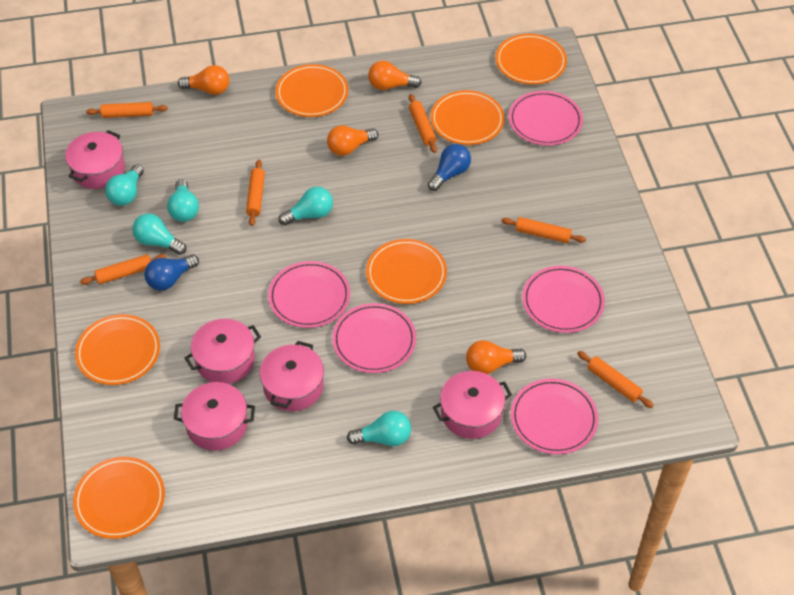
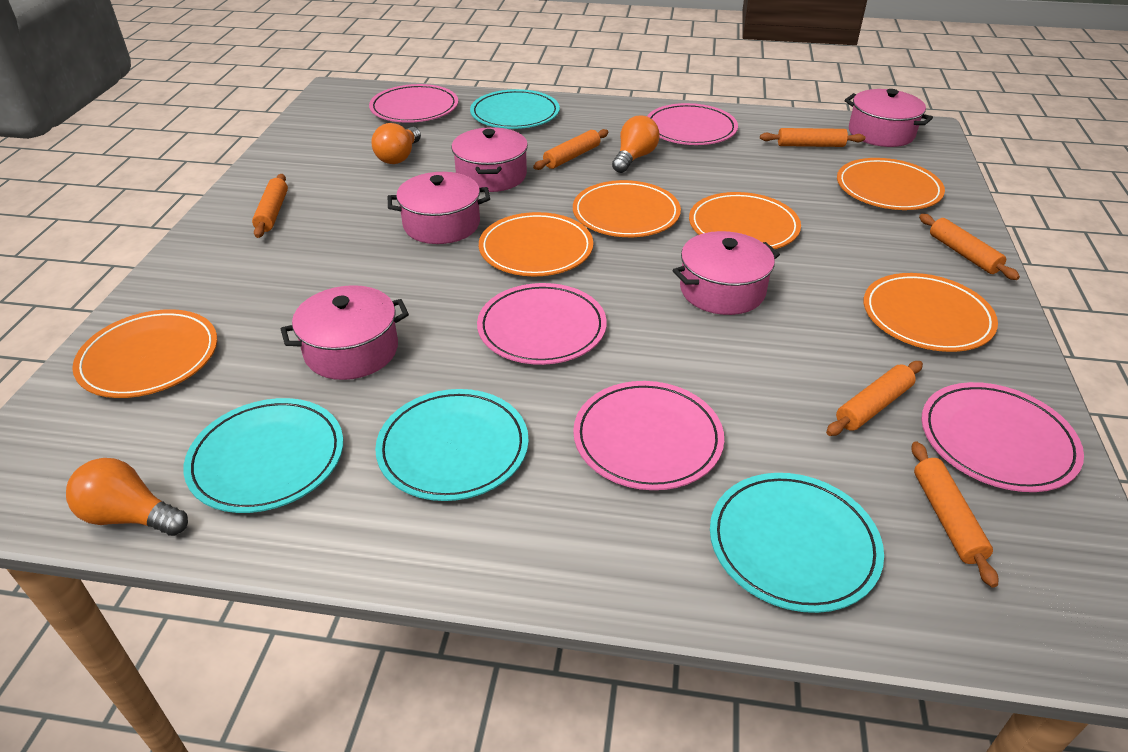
blue light bulb: [144,254,199,291] [427,144,471,191] = 2 -> none = 0
orange light bulb: [178,65,229,95] [327,125,379,156] [368,61,422,90] [466,340,526,374] = 4 -> [66,458,188,536] [371,123,421,164] [612,116,660,173] = 3
turquoise light bulb: [105,164,144,206] [132,213,186,255] [167,179,199,222] [279,187,333,226] [347,411,411,446] = 5 -> none = 0
turquoise plate: none = 0 -> [183,398,343,513] [375,389,529,501] [470,89,560,129] [710,473,884,613] = 4

